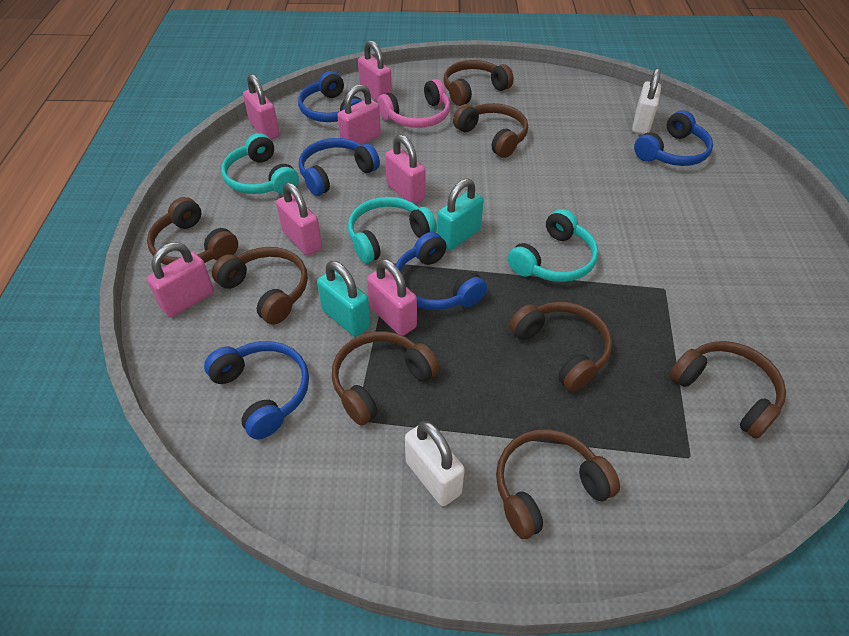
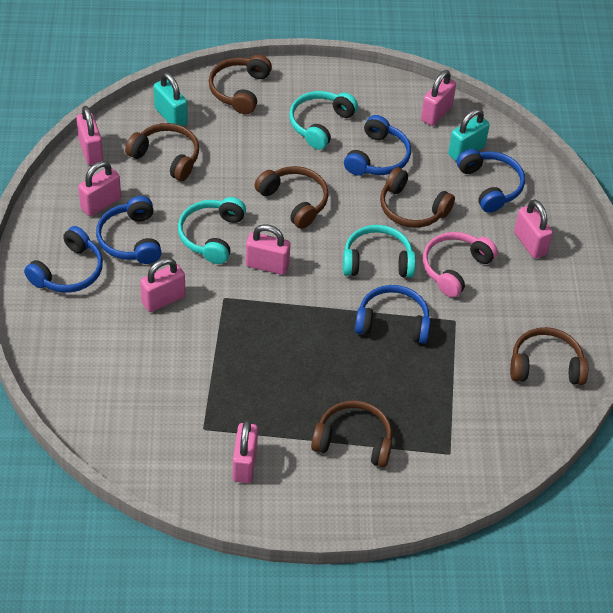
brown headphones: [147,197,238,265] [212,247,308,325] [332,331,440,425] [443,60,514,106] [453,103,528,158] [496,429,620,539] [509,302,612,392] [670,341,786,439] = 8 -> [125,123,199,181] [209,55,272,114] [254,166,329,229] [311,400,392,467] [380,167,455,228] [510,327,588,385] = 6
white padlock: [405,421,465,506] [632,68,661,134] = 2 -> none = 0

